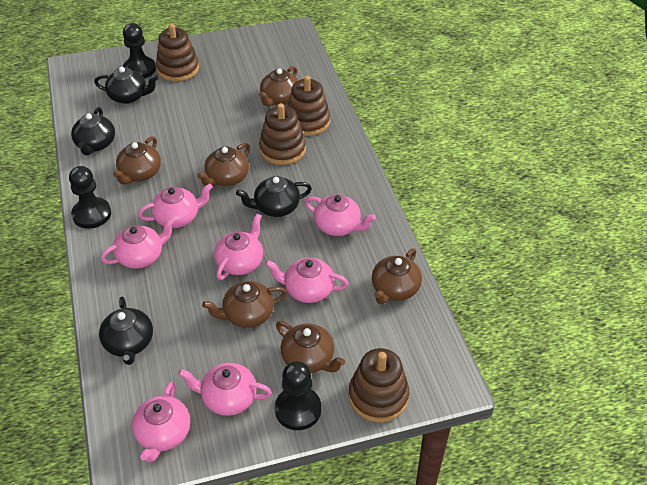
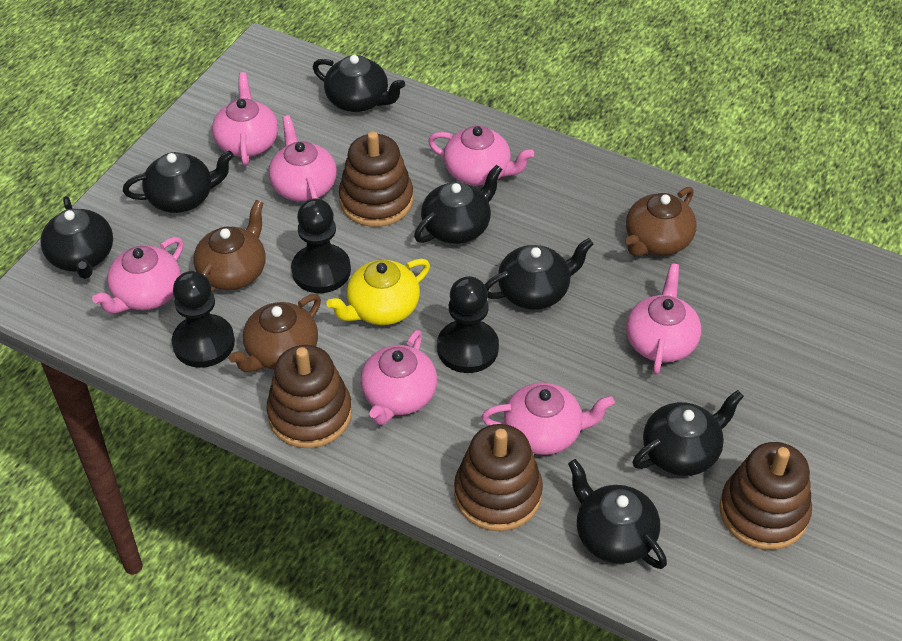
black teapot: [71,107,115,155] [94,67,158,104] [99,296,153,365] [236,176,312,217] = 4 -> [40,196,113,279] [123,150,234,213] [313,55,405,112] [414,164,502,244] [484,238,593,310] [568,459,667,569] [633,390,744,476] = 7
brown teapot: [113,136,161,185] [197,143,250,186] [202,281,287,328] [259,66,298,106] [276,321,345,373] [372,248,422,305] = 6 -> [193,200,266,292] [229,294,321,372] [626,187,697,257] = 3
yellow teapot: none = 0 -> [326,259,430,325] = 1

